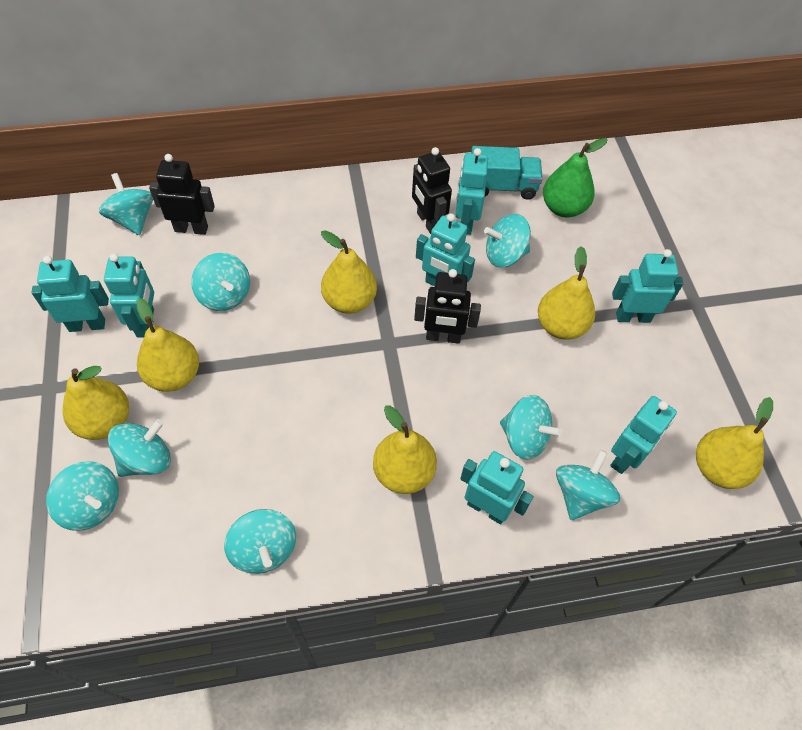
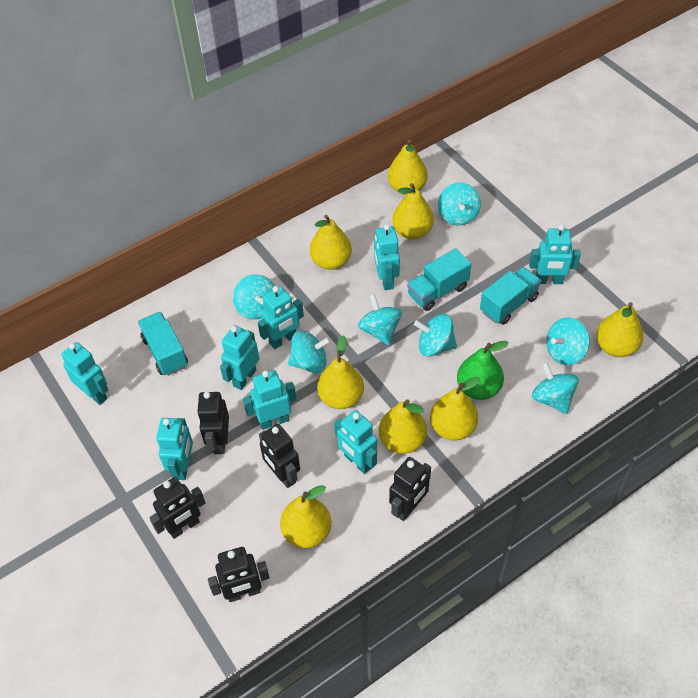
black robot: [149,154,215,235] [412,147,452,234] [414,269,481,344] = 3 -> [149,477,205,539] [197,392,229,454] [208,547,270,602] [259,424,300,488] [389,457,431,521] = 5
turquoise robot: [31,256,109,332] [104,253,154,337] [416,214,475,286] [456,148,488,235] [460,451,533,524] [610,396,677,474] [612,249,684,323] = 7 -> [61,342,108,405] [156,418,193,480] [220,325,259,390] [243,370,296,430] [258,286,304,349] [334,410,377,474] [374,224,400,290] [529,224,581,284] = 8
turquoise spinning top: [46,461,119,531] [99,173,153,235] [108,419,171,477] [191,253,250,311] [224,509,296,574] [484,214,531,268] [500,395,562,460] [556,450,620,520] = 8 -> [233,274,275,320] [288,330,331,373] [358,294,402,345] [414,314,457,356] [438,182,481,226] [532,362,579,414] [546,317,590,365] = 7
turquoise truck: [471,146,543,200] = 1 -> [138,312,188,376] [407,248,471,311] [480,267,541,325] = 3
yellow pear: [62,366,129,440] [136,298,199,392] [321,230,377,314] [373,405,437,494] [538,246,595,340] [696,397,773,489] = 6 -> [280,485,331,548] [310,215,352,270] [317,335,364,409] [379,399,427,454] [388,139,427,195] [392,183,434,239] [430,377,480,441] [596,302,643,357] = 8

